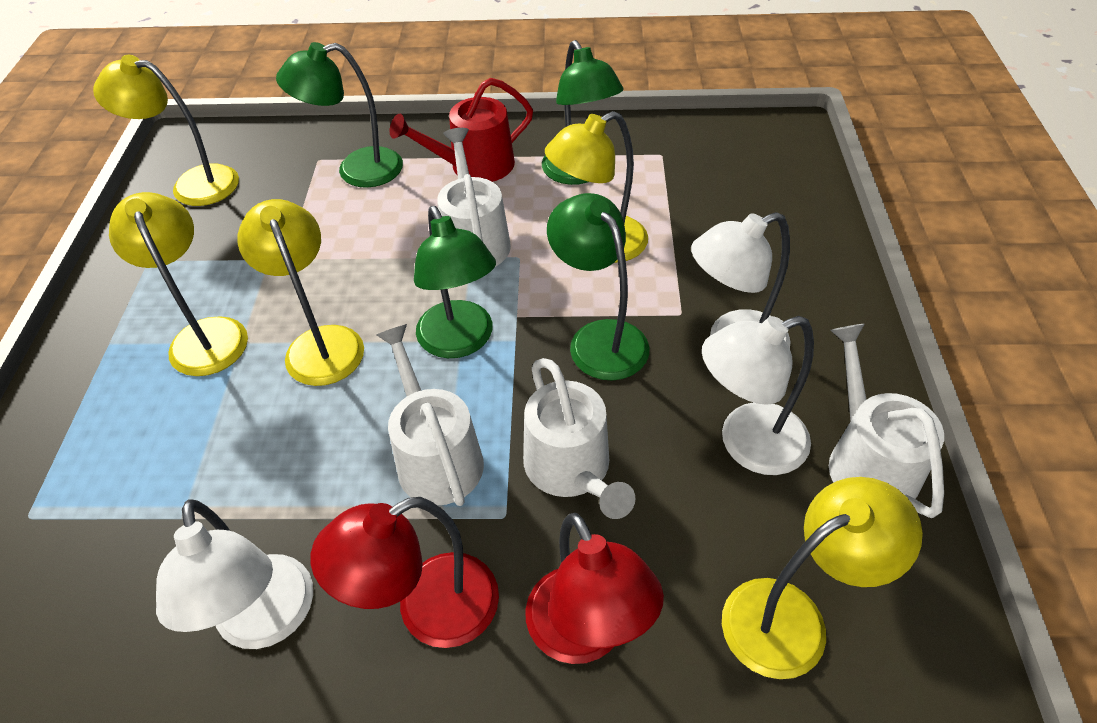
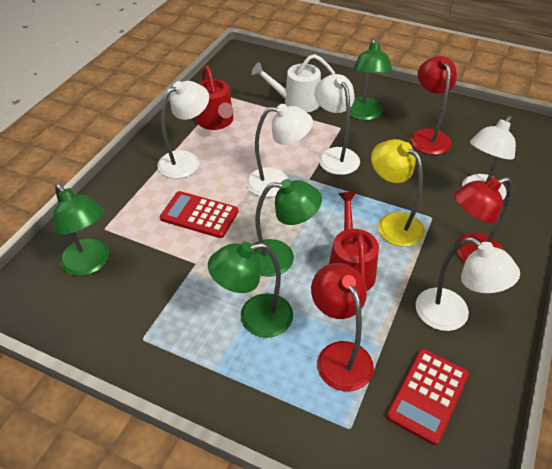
red calculator: none = 0 -> [160,191,238,238] [386,349,469,445] = 2
red lamp: [310,497,499,648] [525,513,664,664] = 2 -> [311,263,374,392] [411,56,457,155] [454,177,512,262] = 3
red watering can: [390,78,533,182] = 1 -> [196,66,233,130] [329,192,379,291] = 2
white lamp: [156,499,313,649] [691,212,791,348] [702,316,814,475] = 3 -> [157,81,209,179] [246,104,313,197] [315,74,360,175] [416,237,520,331] [462,116,516,199] = 5
white watering can: [376,324,484,506] [437,128,511,267] [523,358,636,519] [829,324,944,518] = 4 -> [252,54,335,112] = 1
yellow lamp: [93,55,239,206] [109,192,248,376] [237,199,364,386] [545,111,648,263] [722,477,923,679] = 5 -> [371,139,425,247] = 1

